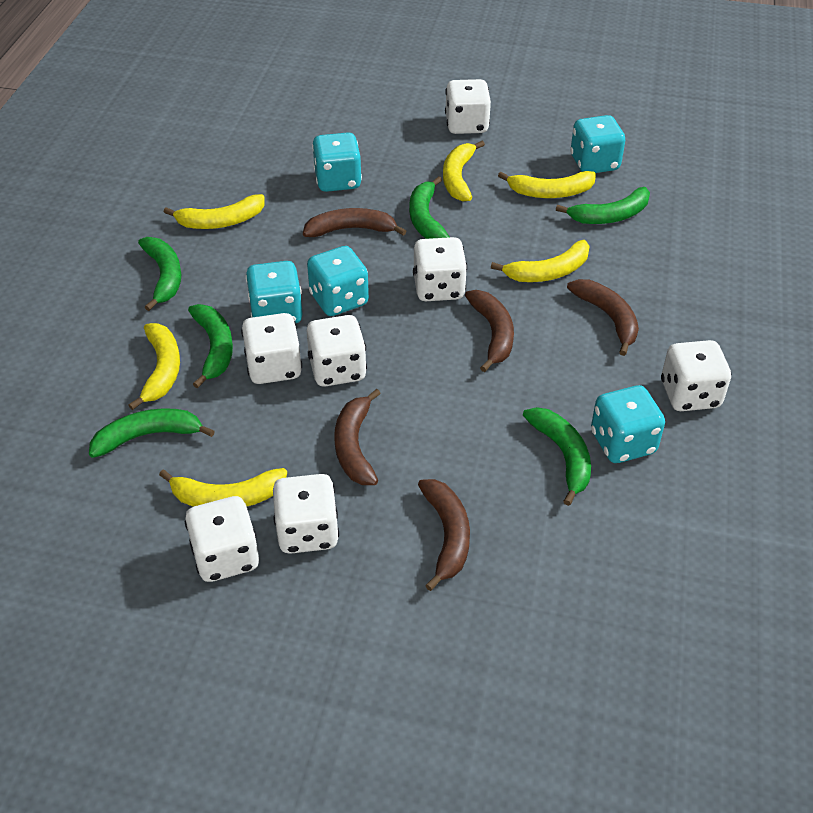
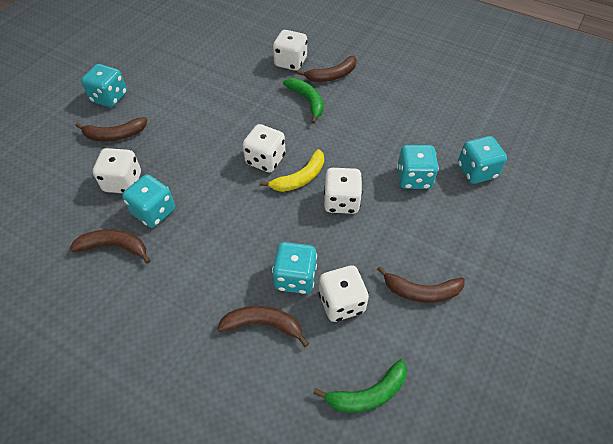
green banana: [89,408,215,458] [138,237,181,311] [188,304,233,388] [409,176,449,239] [523,407,591,506] [556,187,650,224] = 6 -> [283,78,323,124] [313,359,407,413] = 2
white dice: [185,496,259,582] [241,313,302,384] [273,474,339,554] [307,315,367,386] [413,237,467,301] [445,79,491,134] [661,340,731,411] = 7 -> [93,148,141,193] [243,124,286,172] [273,30,307,71] [318,265,369,322] [324,168,362,214] = 5
yellow banana: [128,323,180,410] [159,468,287,507] [164,194,265,229] [443,141,485,201] [491,240,590,282] [498,171,596,198] = 6 -> [260,149,324,192] = 1

